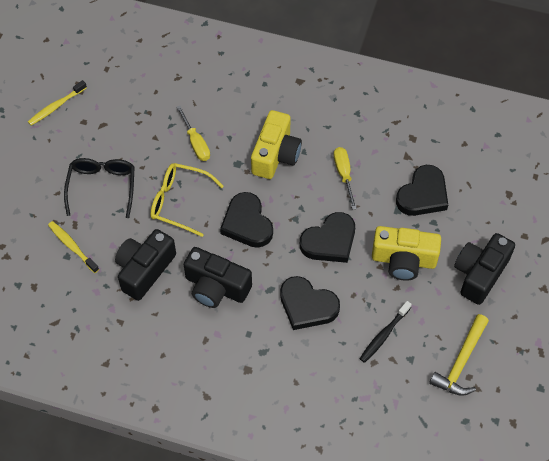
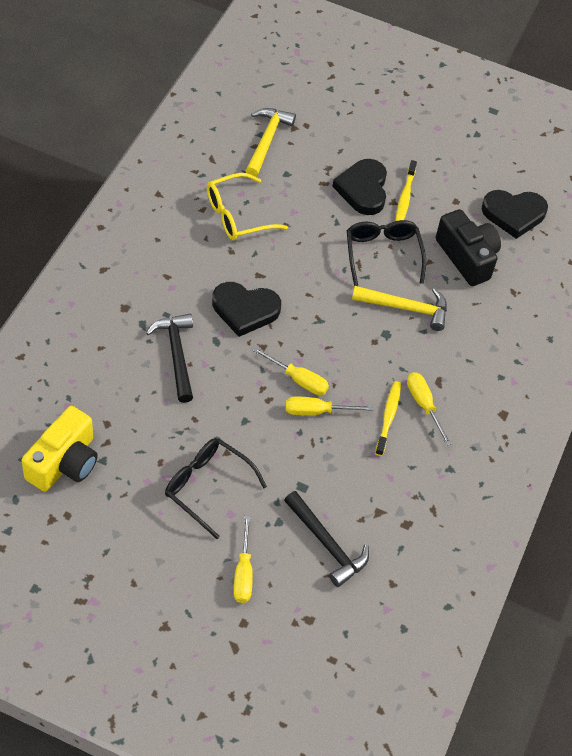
black camera: [115,229,176,301] [184,247,252,308] [454,233,515,305] = 3 -> [436,209,501,286] = 1
black glasses: [64,158,135,218] = 1 -> [165,438,267,539] [347,220,426,287] = 2
black hammer: none = 0 -> [146,314,193,403] [284,491,369,587] = 2
black heart: [220,192,273,248] [280,276,340,330] [300,212,355,263] [396,165,448,216] = 4 -> [212,282,281,337] [332,159,387,215] [482,190,548,239] = 3
black toothbrush: [360,301,412,363] = 1 -> none = 0
yellow camera: [251,110,302,179] [372,226,441,281] = 2 -> [22,406,98,492] = 1
yellow hammer: [429,314,489,396] = 1 -> [245,108,296,177] [352,286,447,331] = 2
yellow screwdriver: [176,106,210,161] [334,147,357,210] = 2 -> [233,515,253,603] [252,347,329,395] [286,396,373,415] [407,372,452,446] = 4

